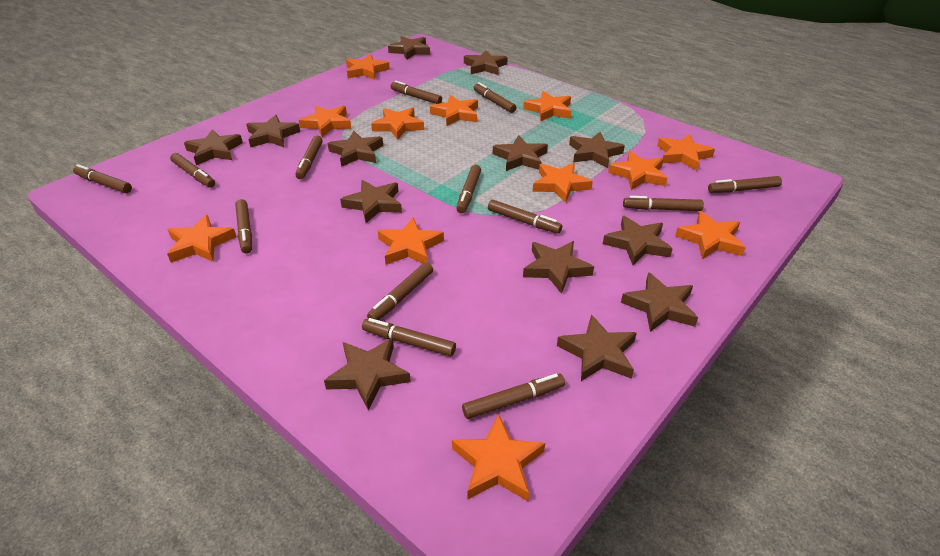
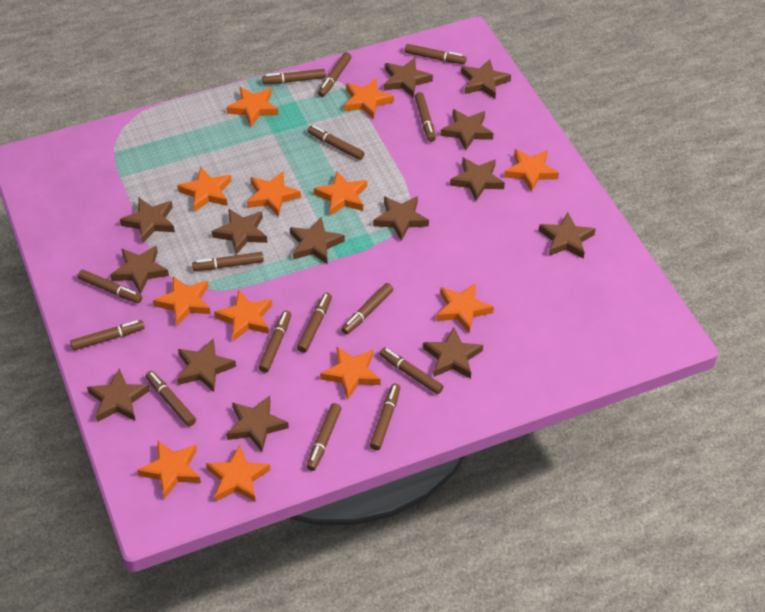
brown marker: [73,164,132,193] [170,153,215,188] [235,199,252,254] [295,136,323,179] [362,318,456,357] [367,262,433,320] [390,81,442,104] [456,165,481,213] [462,374,565,419] [474,82,516,113] [488,200,562,234] [623,196,704,211] [708,176,782,193] = 13 -> [70,320,145,351] [78,269,142,303] [146,371,196,426] [192,252,264,271] [259,311,291,373] [262,69,326,84] [297,293,332,353] [306,403,341,471] [307,125,364,160] [318,52,351,97] [341,283,393,335] [370,383,400,450] [380,348,444,394] [405,44,466,64] [415,92,436,142] = 15
brown star: [184,129,243,165] [246,115,300,147] [324,338,411,410] [328,131,383,167] [340,180,402,223] [388,36,430,60] [464,50,508,75] [493,135,548,171] [523,241,594,294] [557,314,637,381] [569,132,625,168] [603,216,673,265] [621,272,698,332] = 13 -> [87,368,150,422] [110,246,169,294] [120,198,175,244] [177,338,236,392] [212,208,267,255] [226,396,289,452] [290,217,345,264] [373,196,429,241] [384,58,433,98] [423,327,483,379] [441,109,493,151] [450,158,505,201] [461,59,511,99] [539,212,596,259] = 14

